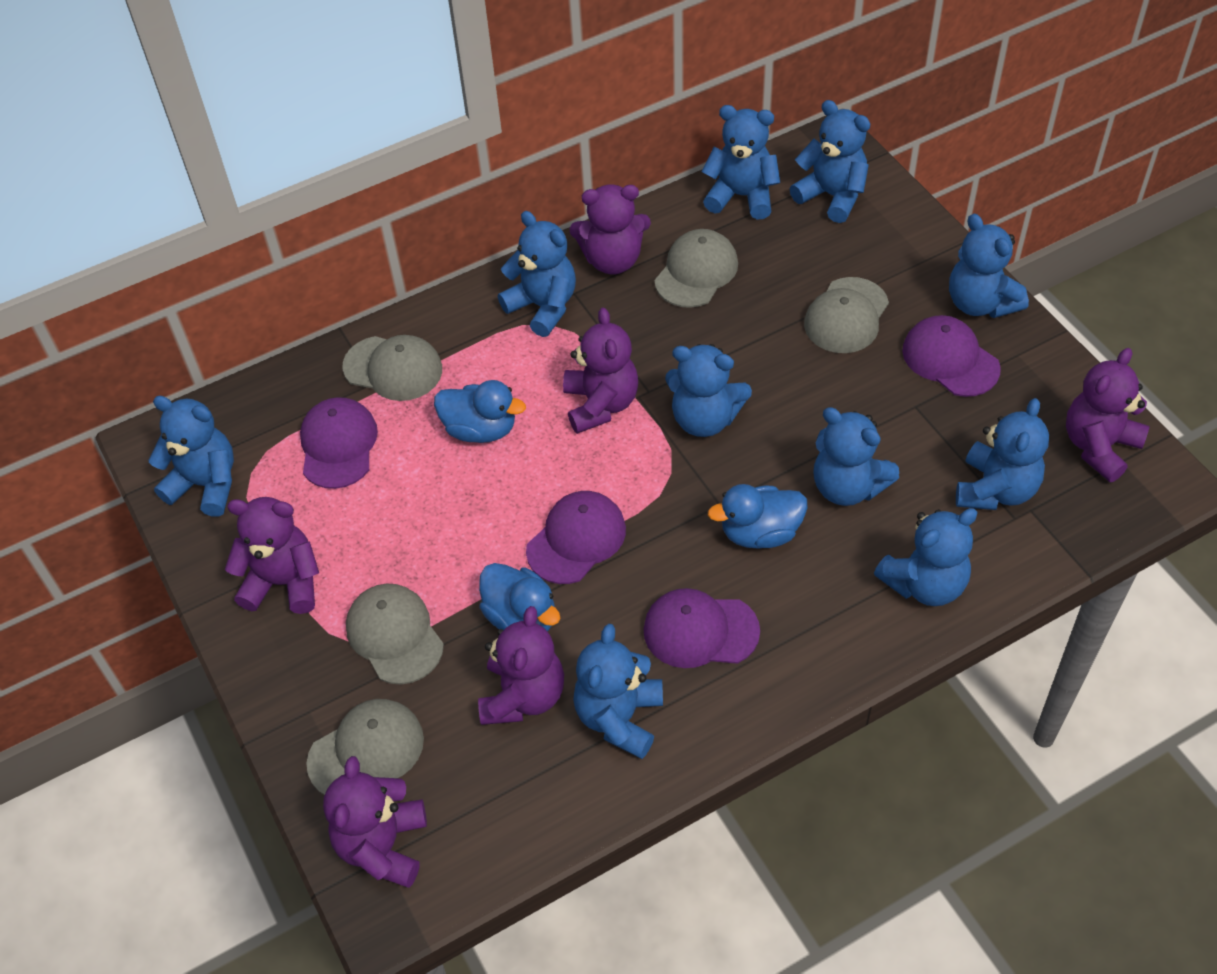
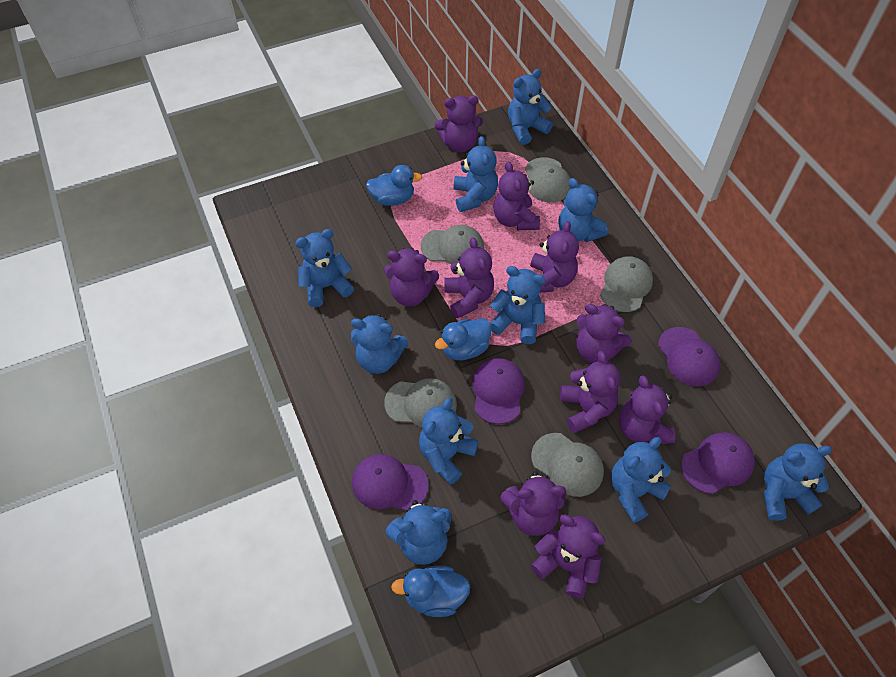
purple teddy bear: [225,497,319,614] [323,756,427,888] [478,606,564,725] [563,308,638,434] [570,184,651,274] [1066,348,1150,482] = 6 -> [384,248,439,306] [435,95,483,152] [444,237,494,319] [494,162,540,230] [500,471,566,536] [530,221,579,293] [531,515,606,599] [560,351,621,433] [576,304,631,363] [619,375,675,444] = 10

